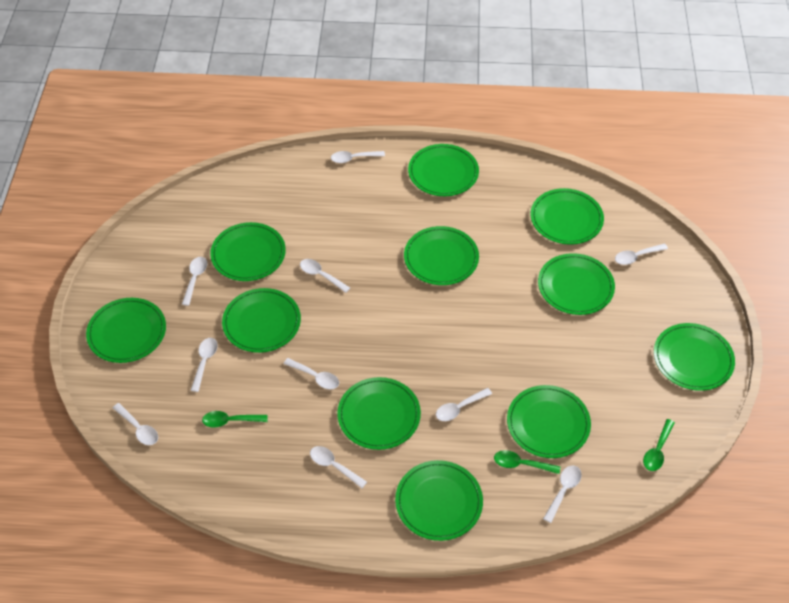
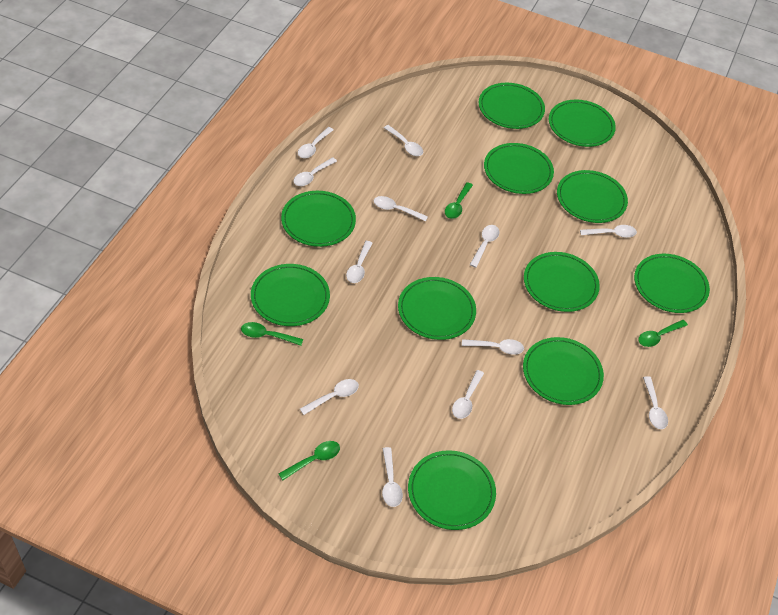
green spoon: [202,411,268,428] [494,450,560,474] [643,419,675,471] = 3 -> [241,322,303,346] [279,441,340,480] [445,182,473,219] [638,320,688,347] = 4
white spoon: [113,403,158,445] [182,257,207,306] [190,338,218,392] [284,358,339,389] [300,259,350,293] [310,446,367,488] [331,151,385,163] [436,388,492,421] [543,465,582,523] [615,244,668,265] = 10 -> [293,157,337,186] [298,127,333,158] [300,379,359,415] [346,241,372,283] [374,196,428,222] [382,447,403,507] [384,125,423,156] [452,370,484,419] [462,339,524,355] [470,225,500,268] [580,225,637,238] [643,376,668,429] = 12

